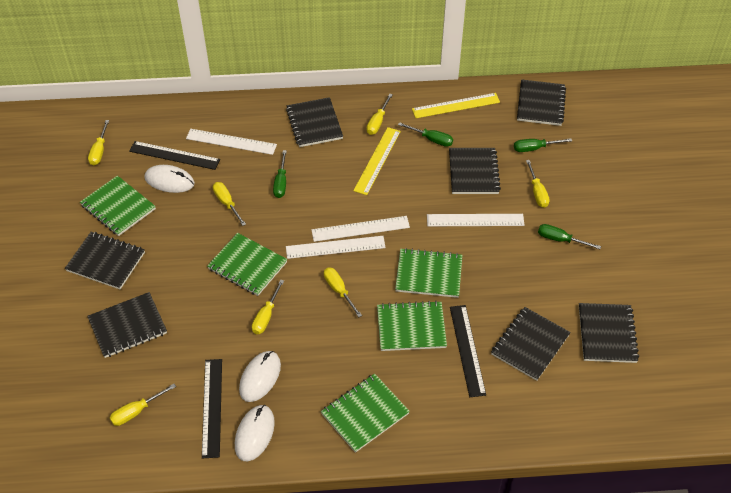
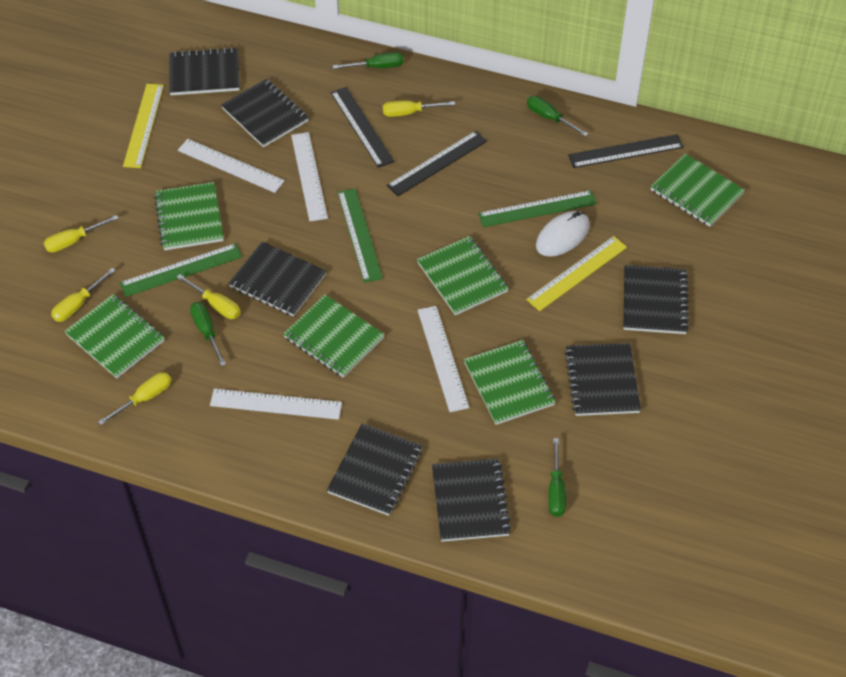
green notebook: [80,176,156,236] [207,233,287,296] [321,374,410,453] [377,301,447,351] [395,248,462,298] = 5 -> [64,294,165,378] [154,182,224,250] [283,295,385,378] [417,236,509,315] [464,340,556,425] [650,154,745,227] = 6
green ruler: none = 0 -> [120,243,242,297] [337,188,383,283] [478,190,597,227] = 3
white mouse: [144,165,195,193] [235,405,275,461] [239,351,281,402] = 3 -> [536,211,590,257] = 1
yellow screwdriver: [88,120,109,166] [110,384,176,426] [213,182,246,226] [252,280,284,334] [324,267,362,317] [367,94,393,135] [526,160,550,208] = 7 -> [44,215,119,252] [51,268,116,322] [98,372,172,425] [176,274,241,319] [383,100,455,117] = 5

